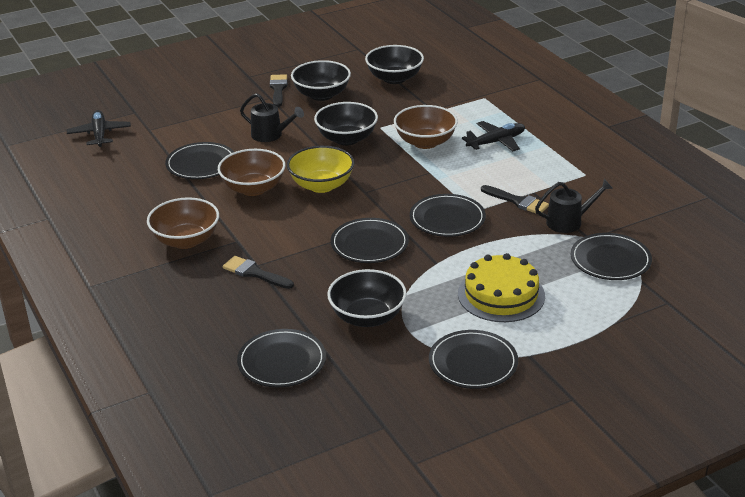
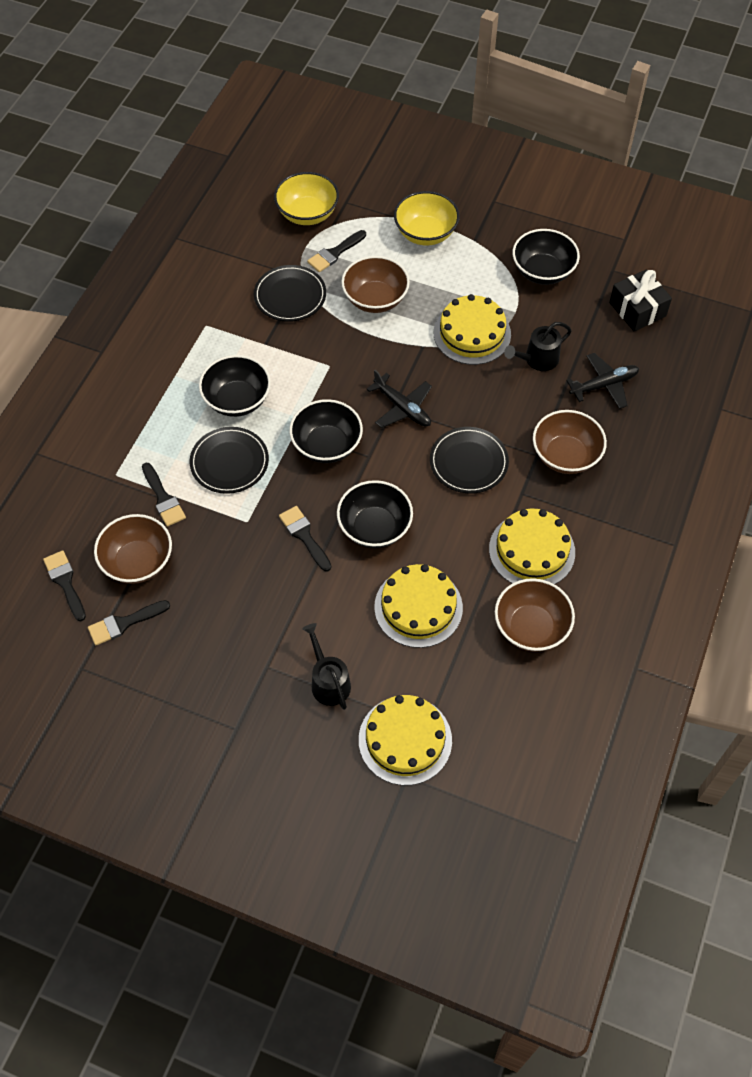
black brush: [223,256,294,289] [270,74,287,107] [481,185,549,214] = 3 -> [43,550,86,621] [88,600,170,645] [142,463,186,527] [279,506,332,572] [307,230,366,272] = 5
black gift: none = 0 -> [609,269,672,331] = 1
black plate: [165,142,234,179] [237,329,326,387] [331,218,409,263] [410,194,486,237] [429,330,518,389] [571,233,652,280] = 6 -> [190,427,269,494] [254,265,326,322] [430,427,509,494] = 3
brown bowl: [147,197,219,249] [218,149,285,196] [394,105,458,149] = 3 -> [94,514,172,584] [341,256,410,313] [495,578,575,652] [533,410,607,474] = 4
yellow bowl: [287,146,354,193] = 1 -> [274,172,339,225] [394,191,460,245] = 2
yellow cake: [458,253,545,322] = 1 -> [359,695,452,785] [374,564,463,648] [434,294,511,365] [489,508,575,584] = 4

